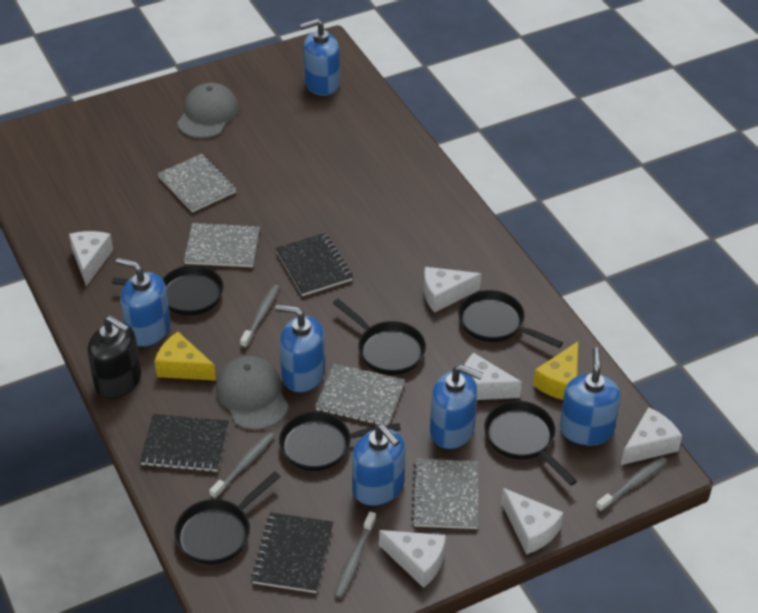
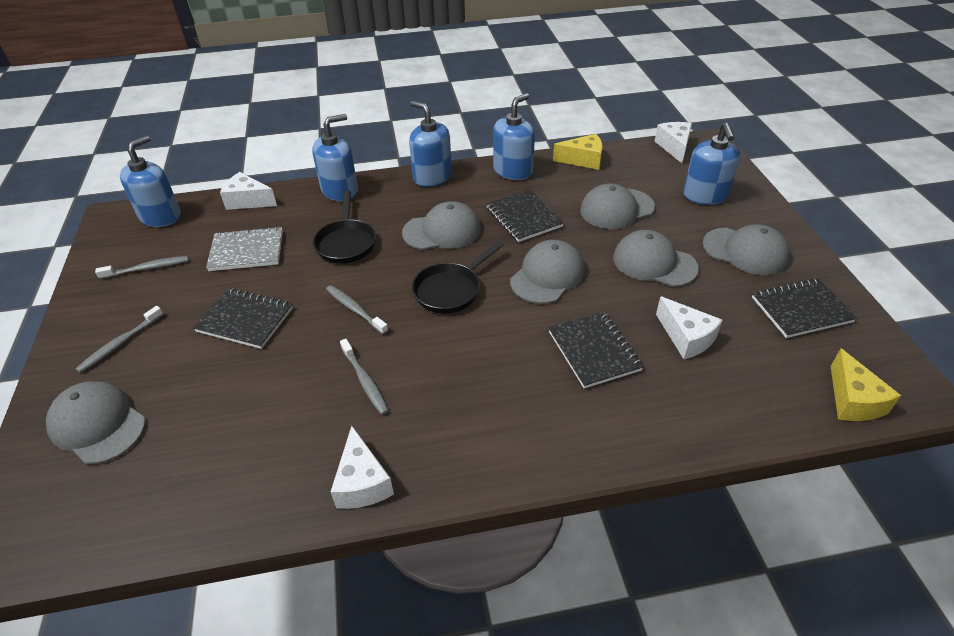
black notebook: [140,414,229,472] [251,512,333,593] [275,233,353,296] = 3 -> [193,288,293,349] [486,189,564,242] [549,312,644,389] [752,278,857,338] = 4
black pan: [112,265,224,316] [174,471,281,565] [279,411,401,471] [333,299,426,375] [458,290,563,348] [484,401,577,486] = 6 -> [313,190,376,264] [412,241,504,313] = 2
black soap dispenser: [87,315,141,398] = 1 -> none = 0
blue soap dispenser: [116,258,171,347] [275,304,325,393] [300,19,340,96] [352,424,406,506] [430,364,483,449] [559,347,621,446] = 6 -> [120,136,181,227] [312,114,358,201] [409,101,452,187] [493,93,535,180] [683,123,741,205] = 5
grey cap: [177,83,239,138] [216,356,289,430] = 2 -> [46,381,145,464] [402,201,481,250] [510,240,585,304] [580,183,655,229] [613,230,699,287] [702,224,790,275] = 6
grey notebook: [158,154,236,213] [184,222,260,267] [315,364,405,425] [411,459,478,529] = 4 -> [206,226,283,271] = 1
white cheese: [69,231,113,286] [379,530,446,588] [424,267,481,313] [464,353,522,400] [501,488,563,555] [621,407,682,465] = 6 -> [220,172,277,210] [331,426,394,509] [654,122,692,163] [656,296,723,359] = 4

